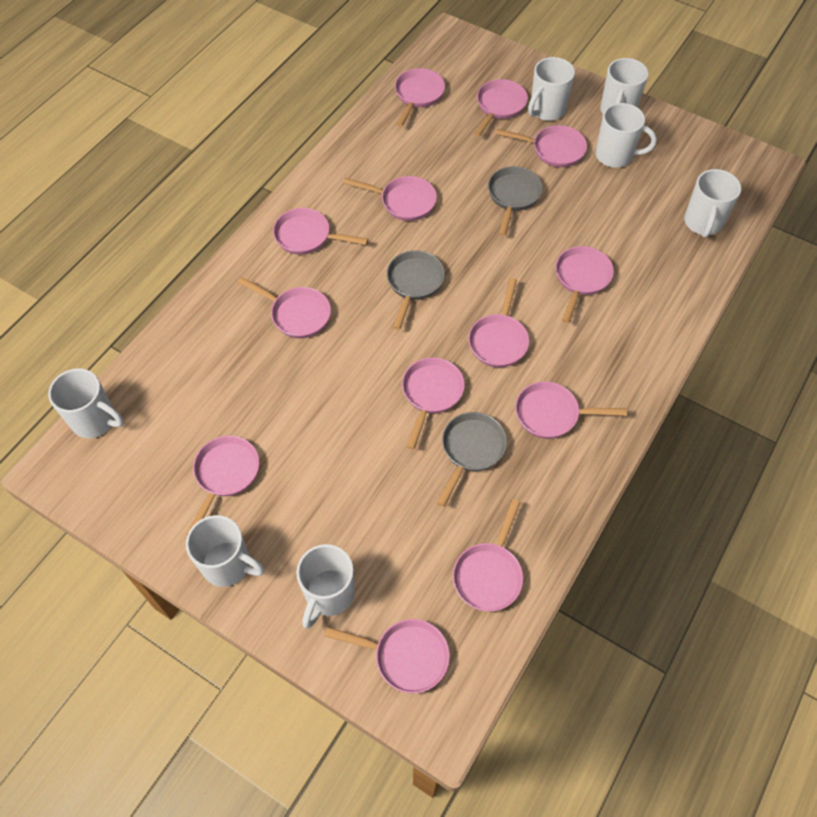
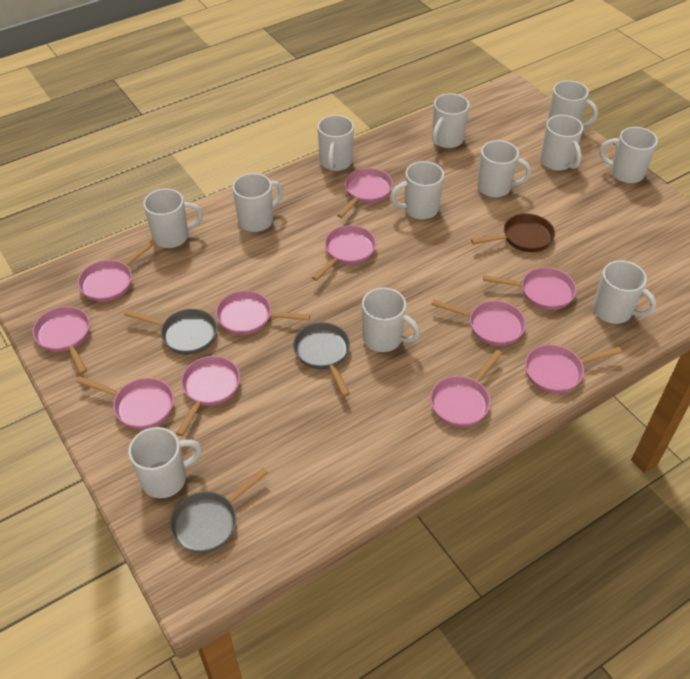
brown pan: none = 0 -> [471,214,555,252] = 1
pink pan: [186,435,259,535] [238,277,331,338] [273,208,368,255] [325,619,450,693] [344,176,437,221] [395,68,445,127] [402,357,465,449] [453,499,523,612] [468,278,529,367] [474,79,528,137] [496,125,587,167] [515,381,627,439] [555,246,614,323] = 13 -> [32,306,90,374] [77,376,174,429] [78,240,156,302] [176,356,240,436] [216,290,310,335] [312,225,376,281] [337,168,393,218] [430,350,502,427] [431,299,526,346] [483,267,576,310] [525,345,622,393] = 11
white mug: [48,368,124,438] [186,515,264,587] [296,544,355,629] [528,57,575,121] [596,103,657,168] [600,58,649,113] [684,169,741,238] = 7 -> [128,427,202,498] [143,188,203,248] [232,173,283,232] [317,115,354,171] [362,287,420,352] [390,161,444,219] [432,93,470,148] [477,140,531,197] [540,115,583,171] [548,80,598,126] [593,260,657,324] [600,127,658,183] = 12

